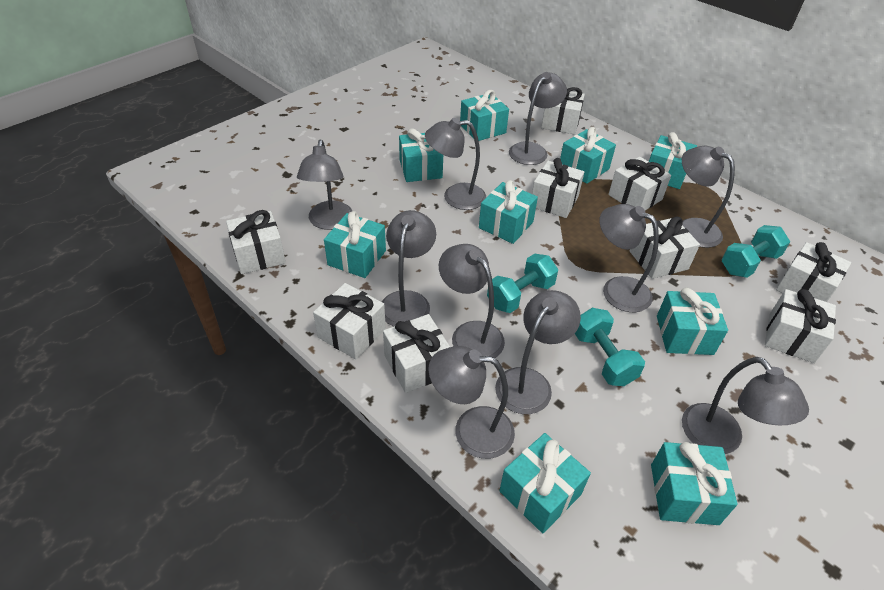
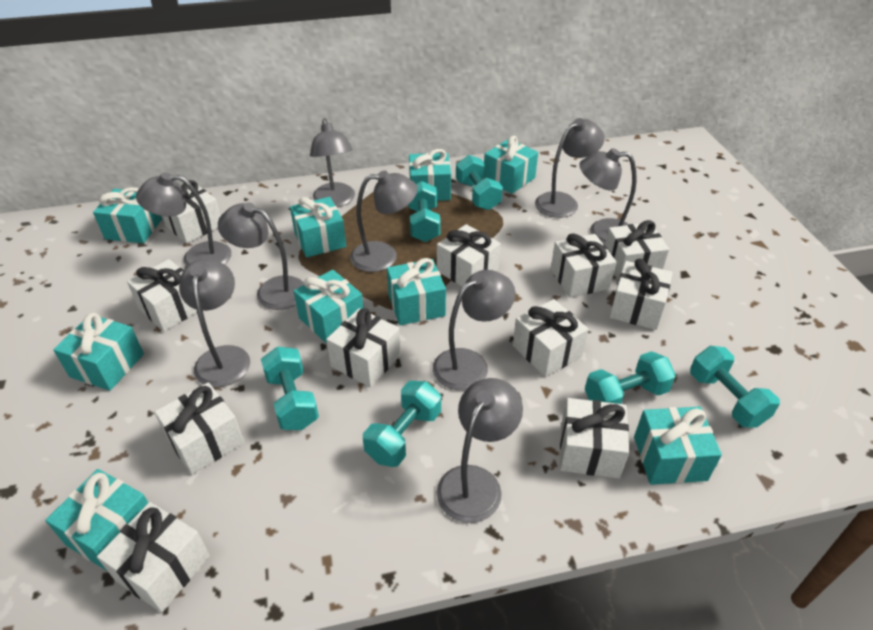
grey lamp: [297,139,352,230] [382,210,436,326] [425,118,486,210] [428,346,515,459] [439,244,505,358] [495,290,581,414] [509,72,567,165] [600,204,659,312] [682,146,735,248] [682,357,809,454] = 10 -> [136,172,231,267] [179,259,250,387] [218,202,304,310] [310,118,355,207] [350,170,417,272] [433,270,516,390] [437,378,523,523] [535,118,605,218] [579,148,637,245] = 9
turquoise dumbbell: [487,254,558,313] [575,308,645,386] [721,225,790,278] = 3 -> [261,347,319,430] [363,381,441,467] [408,181,441,242] [456,155,503,210] [585,351,676,404] [690,346,780,428] = 6
white gift: [226,210,286,274] [313,283,386,360] [383,314,450,393] [532,158,584,218] [541,87,585,135] [608,157,671,210] [629,217,700,279] [765,289,836,363] [776,242,851,302] = 9 -> [97,502,210,613] [127,259,197,332] [155,382,244,475] [162,180,221,244] [326,308,401,387] [437,224,501,287] [513,299,589,377] [551,233,616,298] [560,398,629,478] [605,220,669,282] [610,259,672,330] = 11

